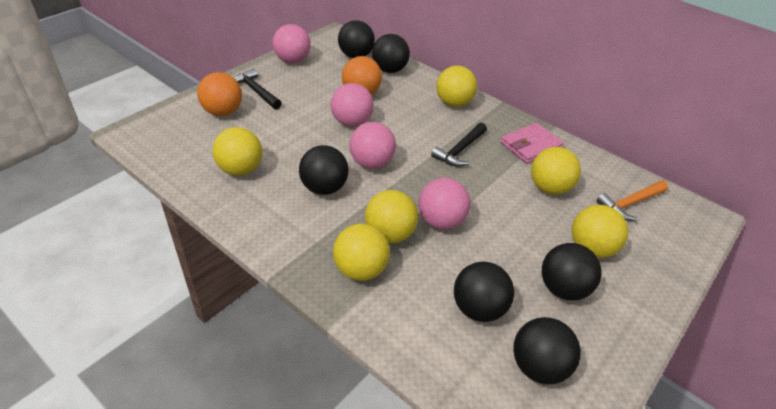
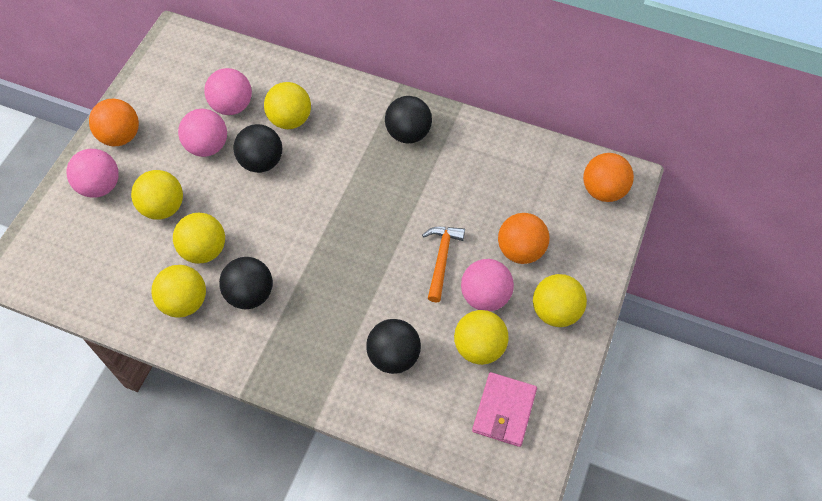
black ball: [299,145,349,195] [338,20,375,58] [372,34,410,73] [454,262,514,322] [513,317,581,384] [542,243,602,300] = 6 -> [219,257,273,309] [233,124,282,173] [366,319,421,374] [385,96,432,144] = 4
black hammer: [234,68,282,109] [431,123,487,167] = 2 -> none = 0
orange ball: [197,72,242,116] [342,56,382,95] = 2 -> [89,98,139,146] [498,213,550,264] [583,153,634,202] = 3

